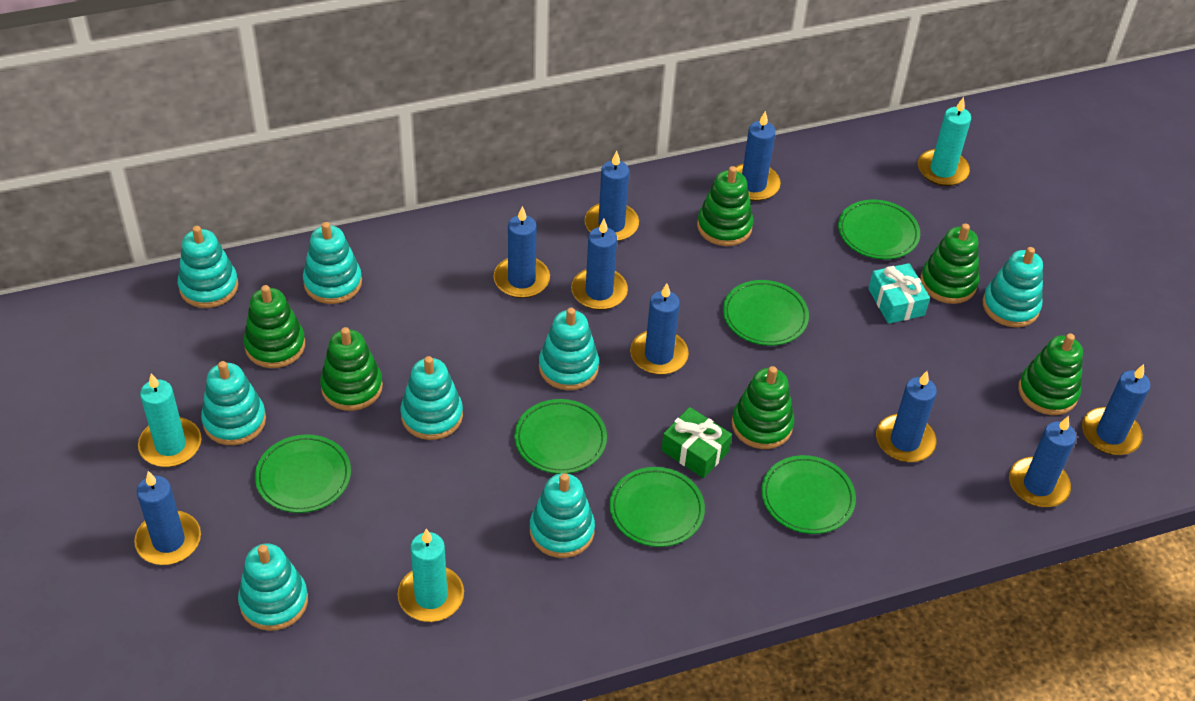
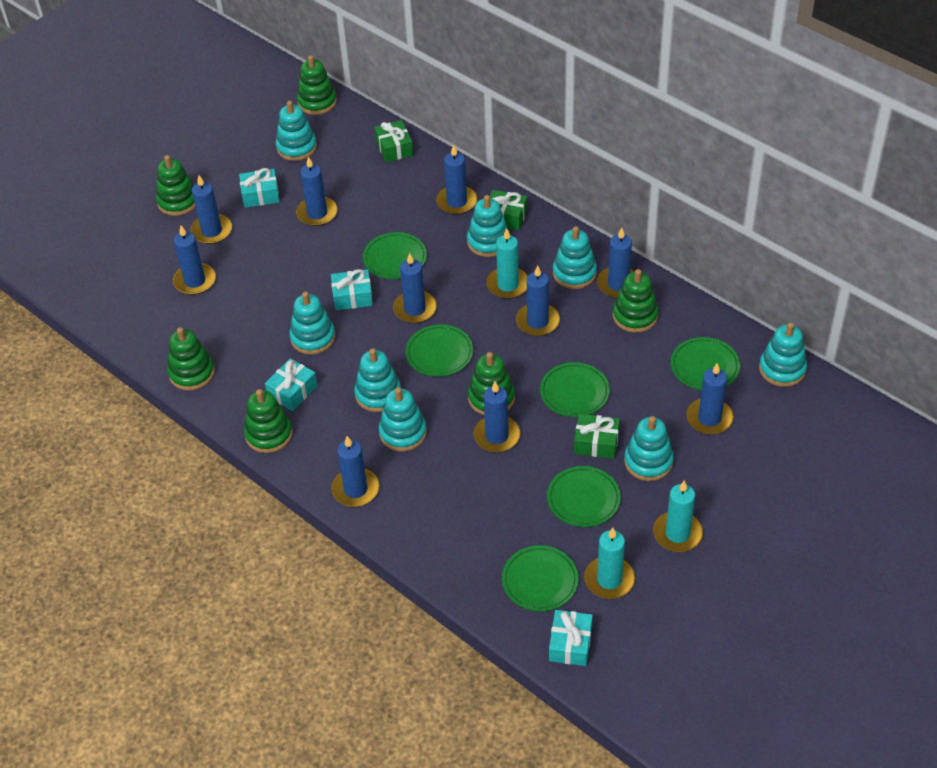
blue candle: [134,471,201,565] [494,206,550,298] [571,219,628,310] [585,151,639,242] [630,283,689,375] [736,111,781,201] [876,371,937,462] [1009,416,1076,507] [1082,364,1150,455] = 9 -> [173,226,216,295] [191,175,232,244] [296,156,338,226] [331,436,379,507] [393,253,437,323] [436,145,477,215] [474,382,520,452] [516,265,560,336] [597,227,635,298] [686,363,734,435] = 10
green gift: [661,407,732,478] = 1 -> [375,120,413,163] [490,190,527,230] [574,414,620,459] = 3
turquoise gift: [868,263,930,324] = 1 -> [239,168,280,208] [265,358,318,411] [331,269,373,310] [549,610,593,666] = 4

